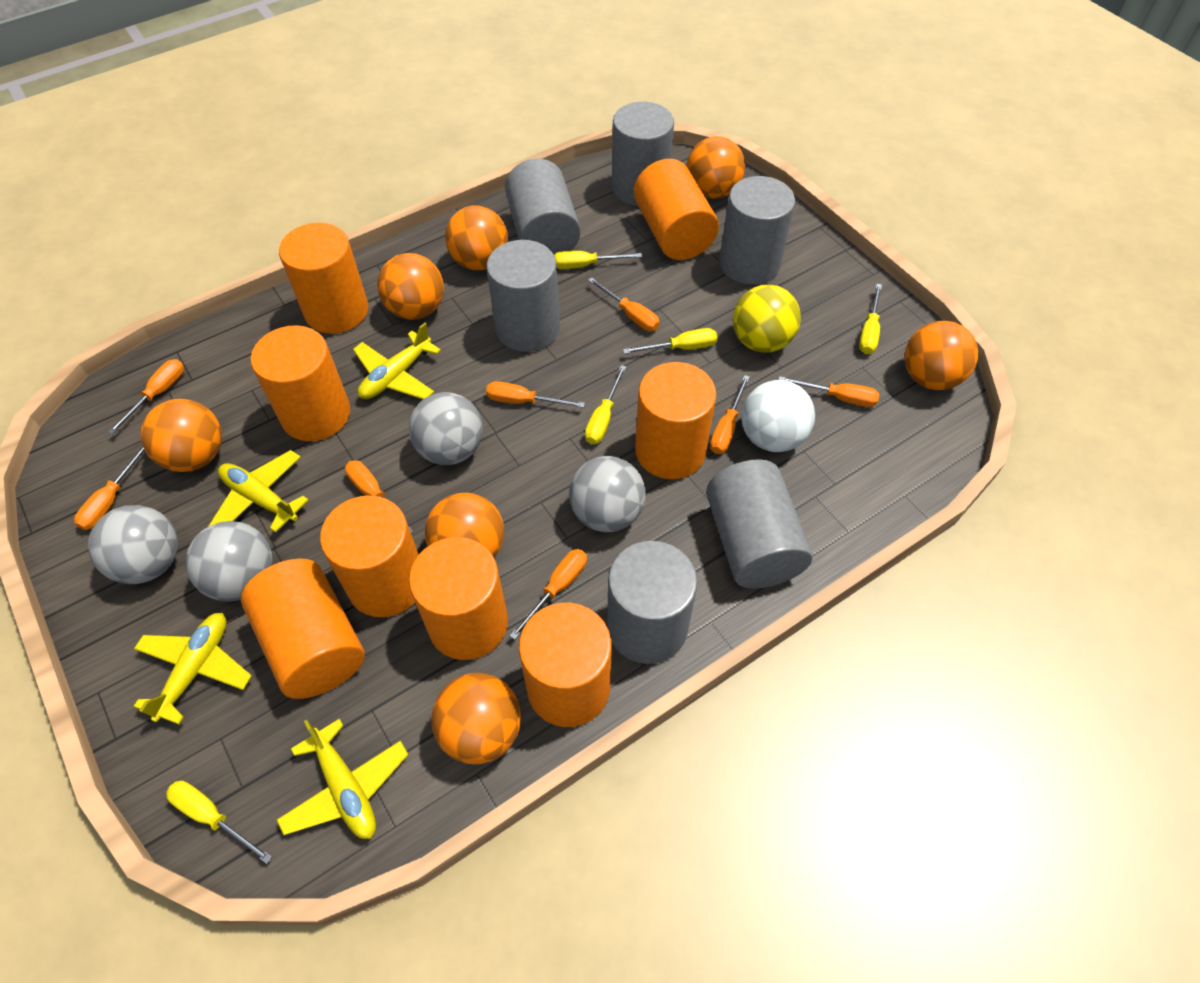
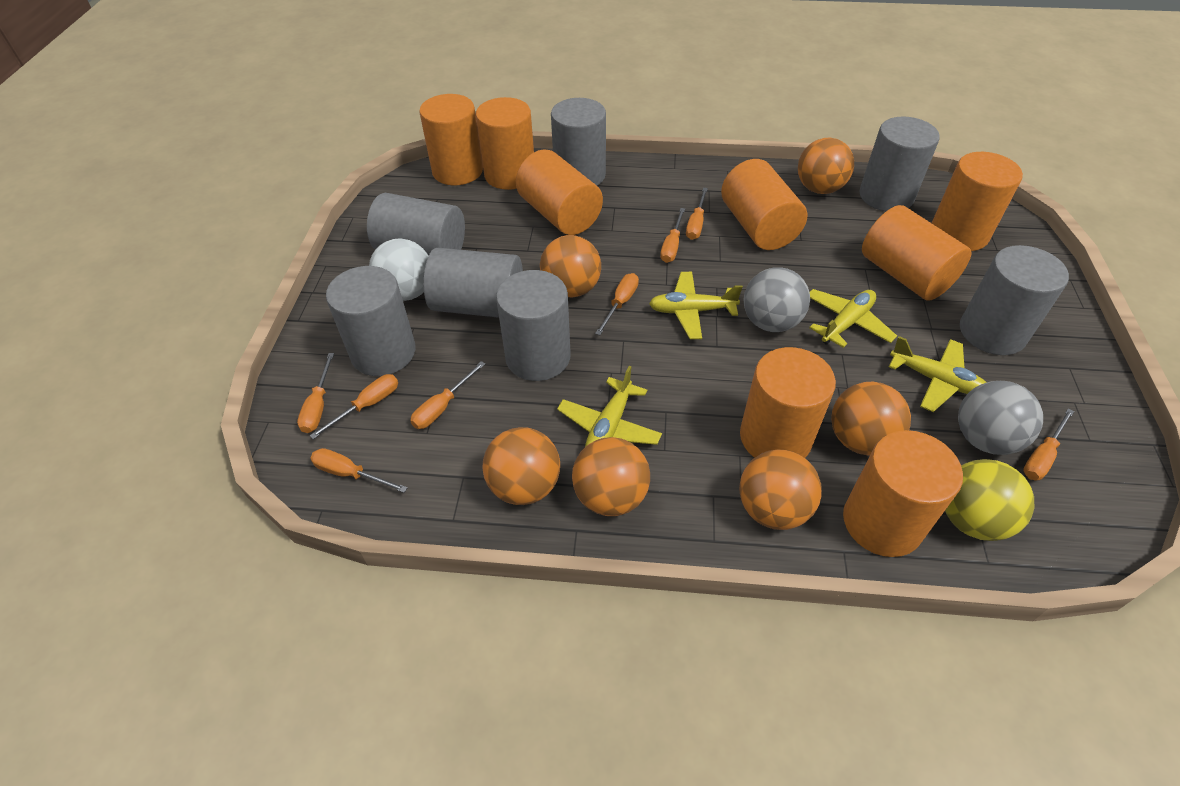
grey ball: [88,505,178,584] [186,521,273,602] [409,392,483,465] [569,456,646,533] = 4 -> [743,267,810,332] [958,381,1043,455] = 2
grey cylinder: [486,240,560,352] [505,158,581,254] [607,541,697,664] [612,102,674,206] [706,459,812,589] [719,176,795,285] = 6 -> [326,266,416,376] [367,193,465,256] [424,248,523,318] [496,270,571,381] [551,98,606,186] [859,116,940,211] [960,245,1069,355] = 7
orange ball: [141,399,222,472] [377,253,444,320] [425,493,504,558] [431,673,521,764] [445,206,508,270] [687,136,745,199] [905,321,978,390] = 7 -> [482,427,560,505] [540,235,601,297] [572,437,650,516] [739,450,822,530] [798,138,854,194] [831,381,911,456] = 6
yellow screwdriver: [166,781,272,864] [554,251,642,269] [585,365,626,444] [623,328,717,354] [859,284,882,354] = 5 -> none = 0

